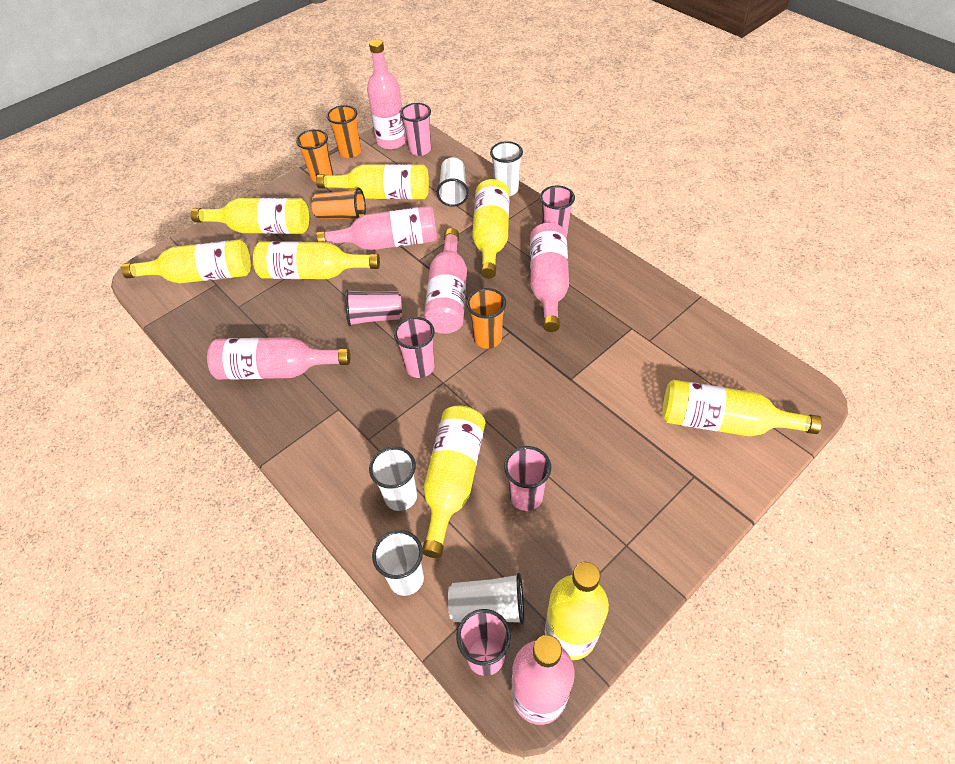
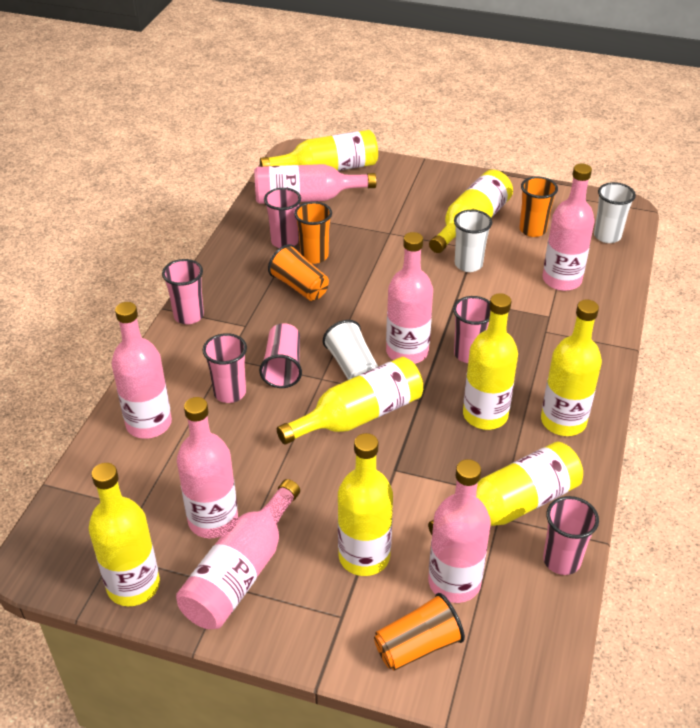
pink bottle: [207,337,350,380] [316,206,437,250] [367,39,407,149] [424,228,467,334] [512,635,575,725] [530,223,569,332] = 6 -> [112,302,172,439] [176,479,300,629] [177,397,238,538] [254,164,376,204] [386,232,433,364] [428,459,491,603] [543,164,595,291] = 7
white cup: [369,447,417,511] [372,530,424,596] [437,157,469,207] [448,573,524,625] [490,141,523,196] = 5 -> [323,320,378,380] [454,210,492,272] [594,182,636,243] = 3

